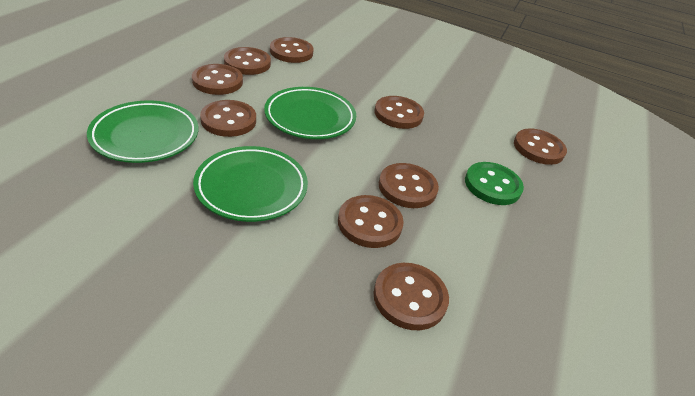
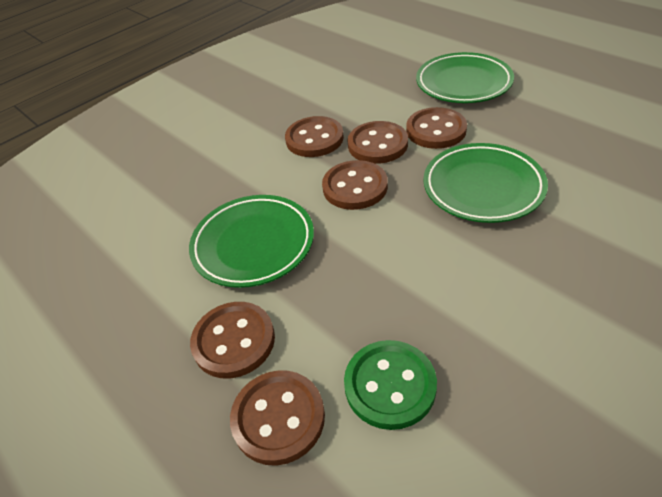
brown button: [192,64,243,95] [200,100,256,137] [224,47,271,75] [270,37,313,63] [338,195,404,248] [373,263,449,330] [374,96,424,129] [379,163,439,208] [514,128,567,165] = 9 -> [190,302,275,378] [230,370,325,466] [285,116,344,157] [322,160,388,210] [348,121,408,164] [406,107,467,149] = 6

